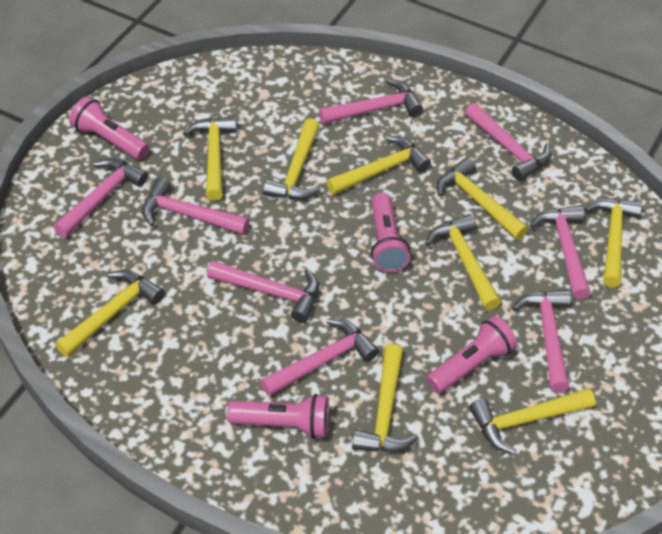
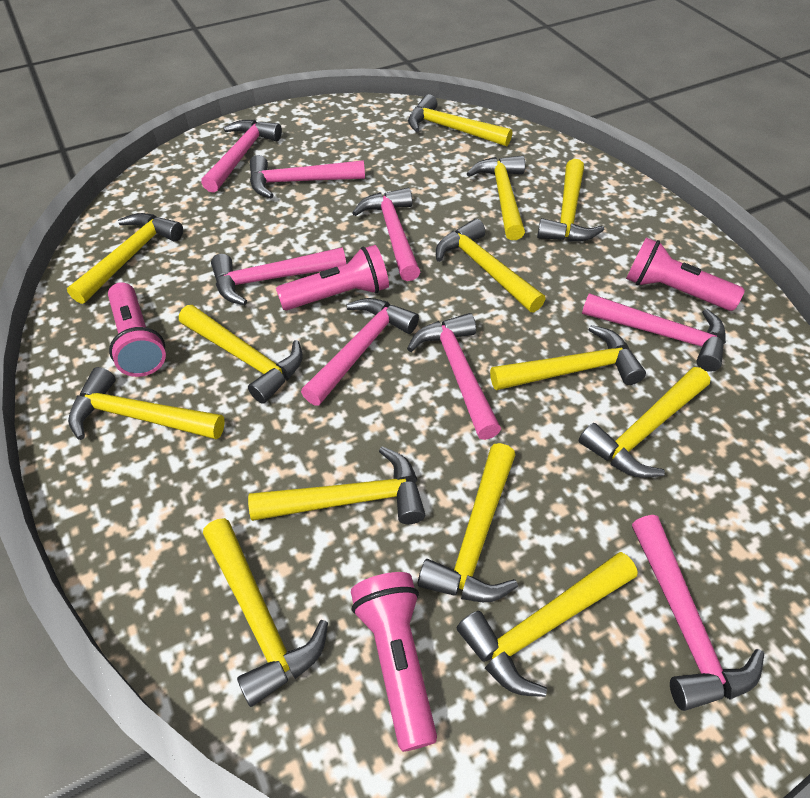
yellow hammer: [56,270,164,357] [183,116,237,200] [263,118,321,200] [326,136,431,195] [352,344,419,452] [425,214,501,310] [436,157,528,240] [469,388,595,454] [585,198,642,288] = 9 -> [67,213,183,304] [68,367,225,440] [179,305,303,404] [203,518,328,707] [248,446,425,524] [408,94,512,146] [418,443,518,602] [436,219,545,313] [457,552,638,697] [467,155,525,240] [490,325,646,390] [537,159,604,242] [579,367,710,478] = 13

